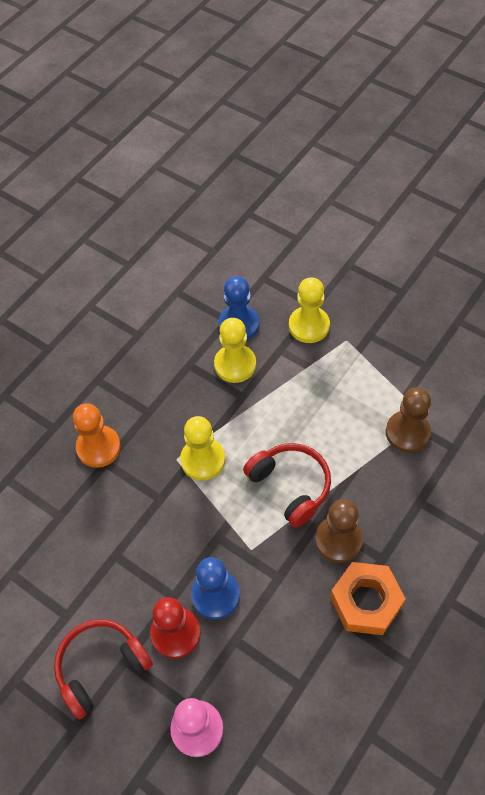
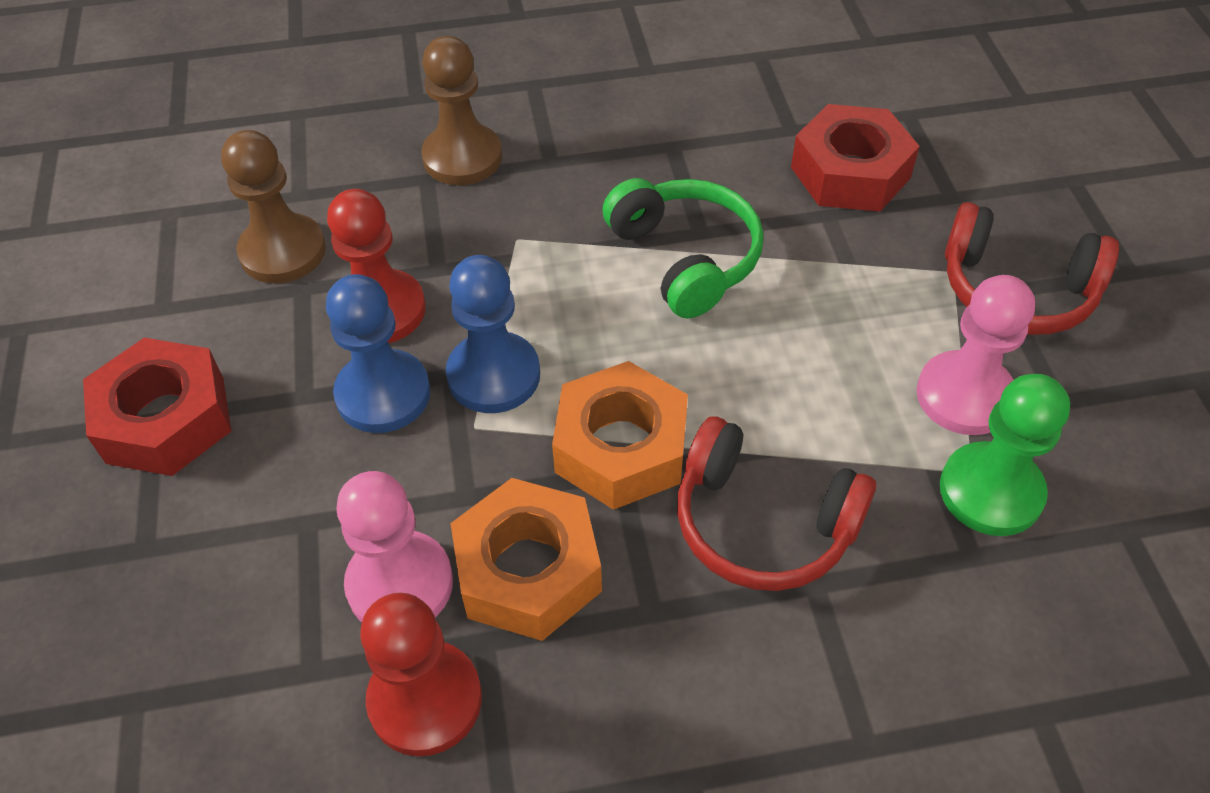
green headphones: none = 0 -> [602,178,764,319] = 1
green pawn: none = 0 -> [940,374,1070,536] = 1
orange nut: [330,562,406,635] = 1 -> [450,478,602,641] [552,361,688,510] = 2
orange pawn: [73,403,121,468] = 1 -> none = 0
pink pawn: [170,698,223,757] = 1 -> [336,471,453,622] [917,275,1035,435] = 2
red nut: none = 0 -> [83,338,231,476] [791,104,920,212] = 2
red pawn: [150,597,201,659] = 1 -> [327,189,426,343] [360,593,482,756] = 2
yellow pawn: [180,416,225,481] [214,318,256,383] [289,277,330,343] = 3 -> none = 0

